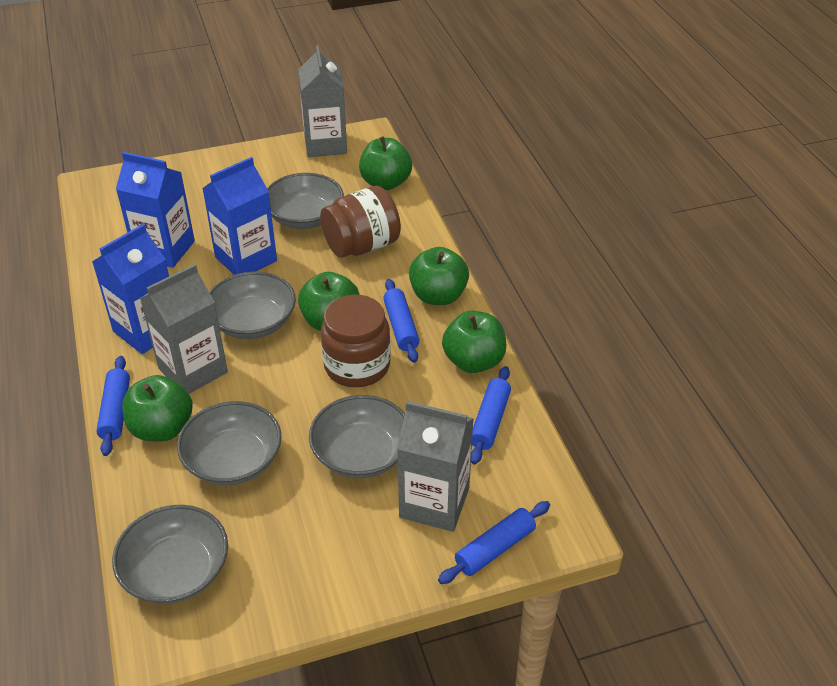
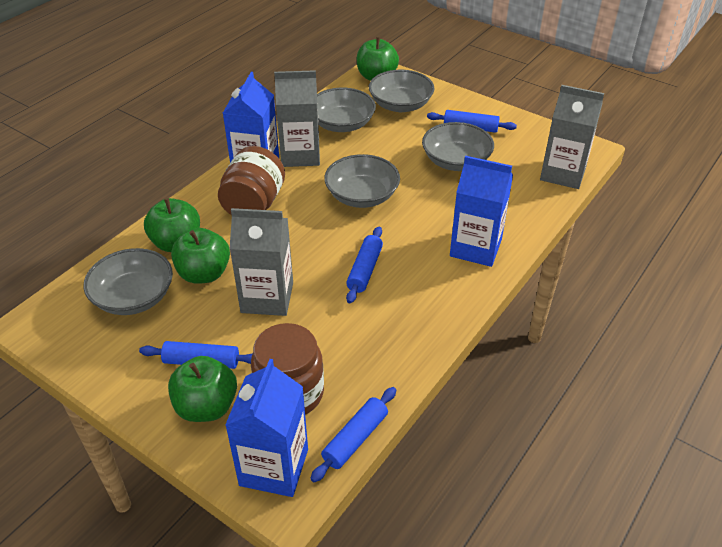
green apple: [122,375,193,441] [298,272,360,331] [359,136,412,190] [409,247,469,305] [442,310,506,373] = 5 -> [144,198,200,252] [168,356,237,422] [171,228,230,284] [357,37,399,81] = 4

